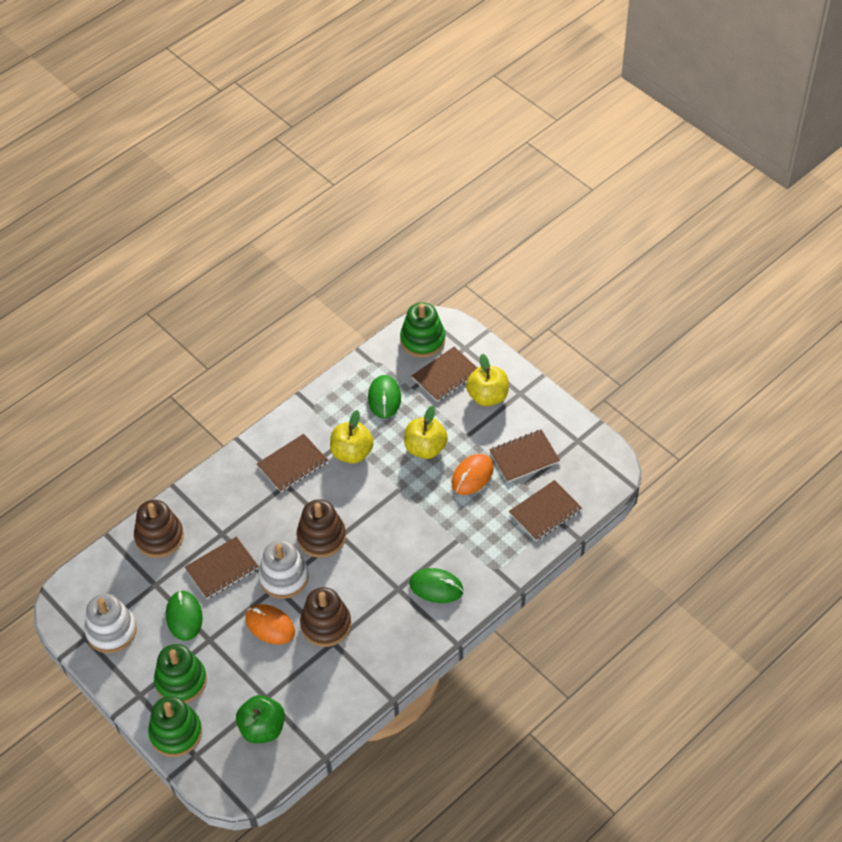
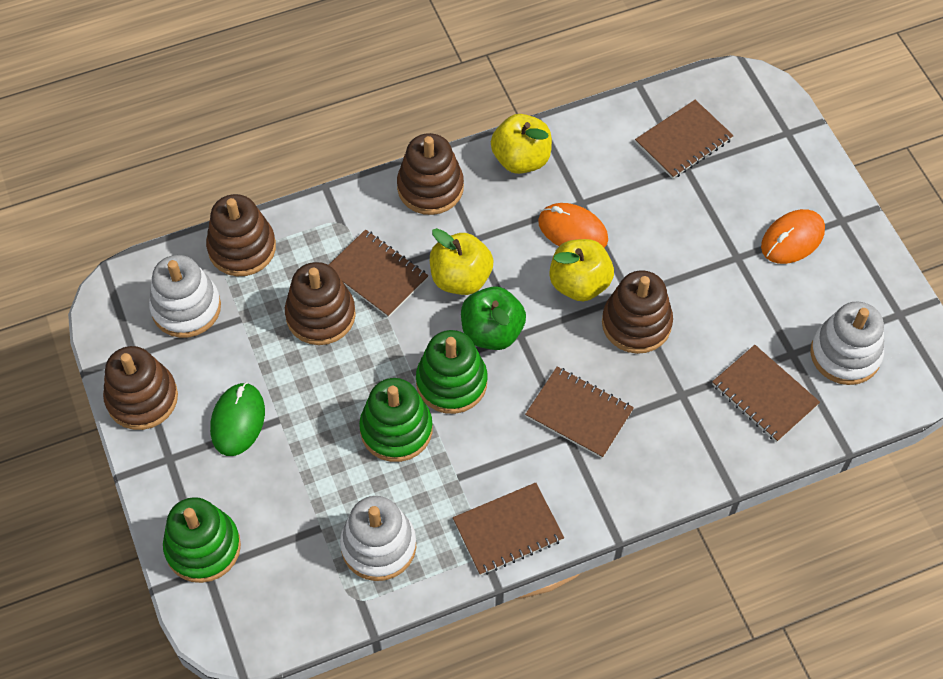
brown stacking toy: [134,500,184,558] [296,500,346,558] [300,587,351,647] = 3 -> [103,346,178,430] [206,194,276,276] [285,262,356,345] [397,133,464,215] [602,271,673,354] = 5
green mouse: [166,590,203,641] [368,375,401,418] [409,568,464,603] = 3 -> [210,382,265,456] = 1
white stacking toy: [84,594,137,653] [258,540,309,599] = 2 -> [149,255,221,338] [340,496,416,581] [810,301,884,385] = 3

